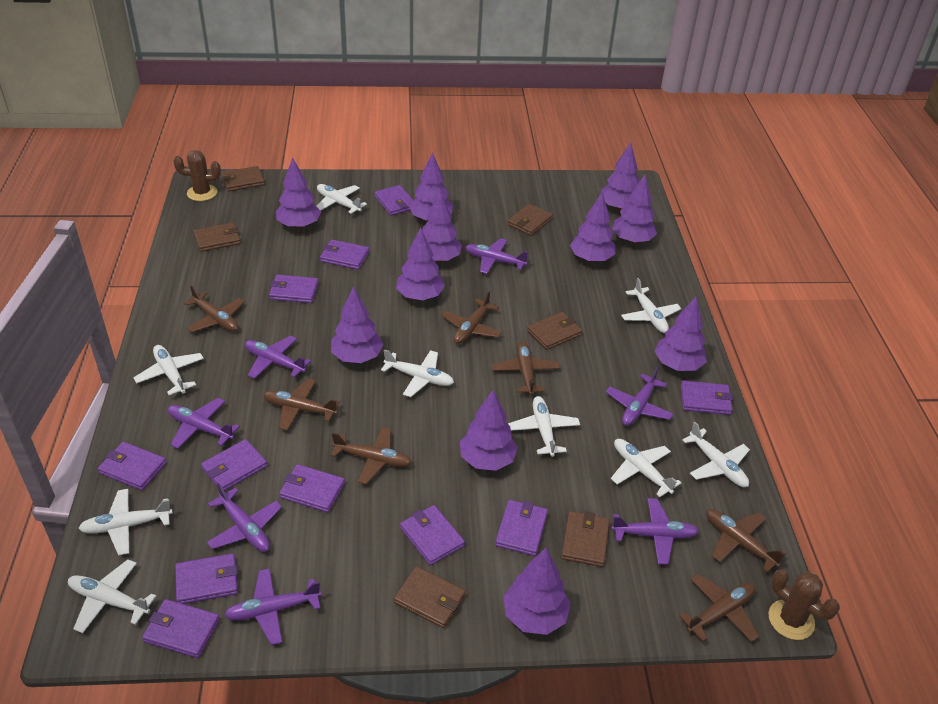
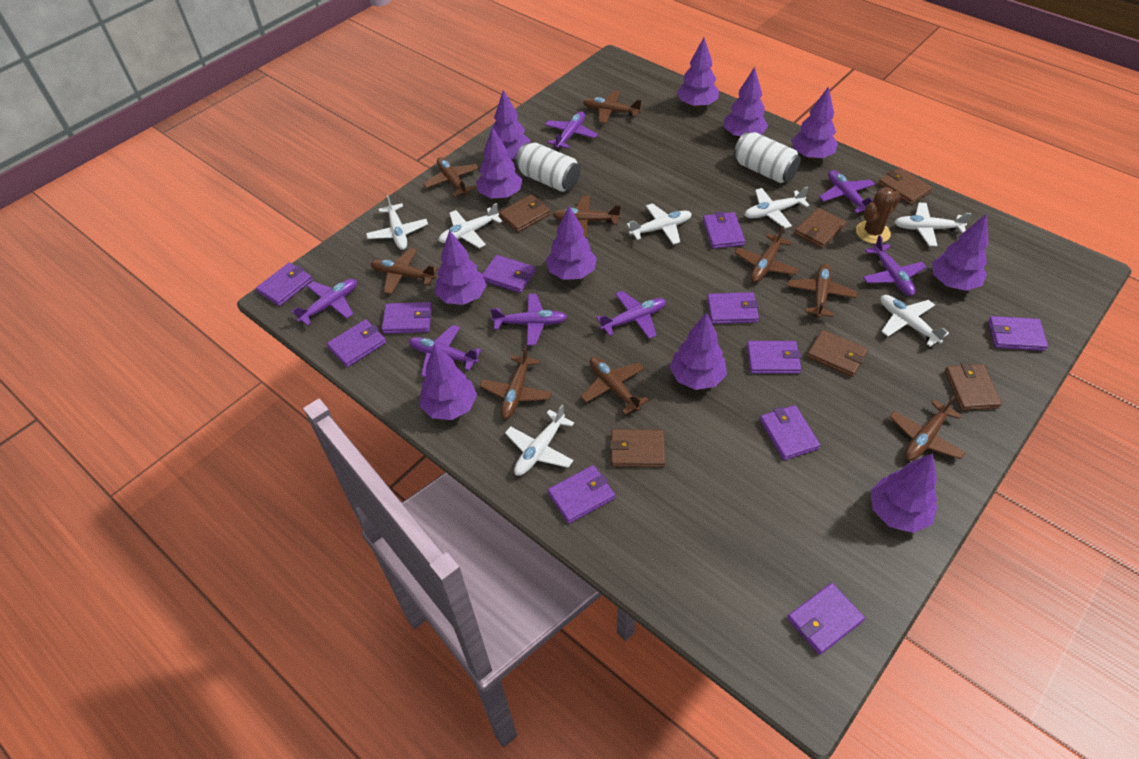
brown cactus: [173,150,221,201] [769,569,840,640] = 2 -> [856,187,901,244] = 1
brown plane: [184,285,245,332] [263,379,340,431] [330,427,412,484] [441,291,502,344] [492,341,560,395] [679,574,759,642] [706,509,786,573] = 7 -> [370,248,438,294] [423,157,479,197] [480,346,552,419] [553,196,621,237] [581,357,649,415] [583,91,642,124] [735,226,799,283] [788,263,857,318] [890,396,966,461] = 9
white can: none = 0 -> [515,142,580,192] [733,132,801,183] = 2
white plane: [68,559,156,633] [78,489,173,555] [133,345,204,395] [317,184,367,214] [381,349,454,397] [508,396,580,457] [611,439,681,497] [621,278,681,333] [682,421,750,487] = 9 -> [366,195,428,250] [438,203,503,248] [505,405,574,476] [627,203,692,245] [745,187,810,228] [881,295,949,347] [894,203,971,246] = 7

